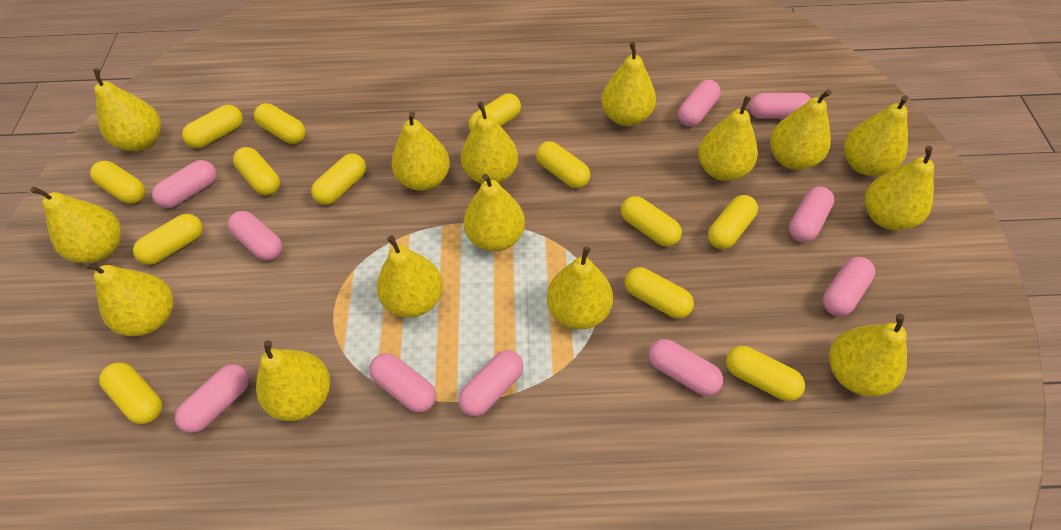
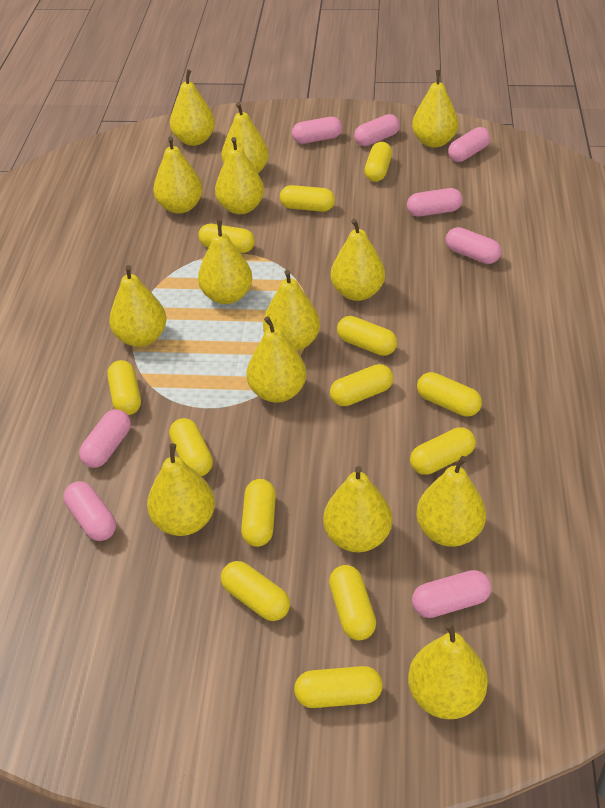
pink capsule: [152,160,217,208] [175,364,249,433] [227,211,282,261] [369,353,436,413] [459,350,523,416] [649,339,723,396] [678,80,721,127] [749,93,811,119] [789,187,835,242] [823,257,875,316] = 10 -> [64,481,116,541] [79,409,131,468] [292,117,342,144] [354,114,400,146] [407,188,463,217] [412,570,492,618] [446,227,501,264] [448,127,490,162] = 8
yellow pear: [31,186,121,263] [83,262,173,336] [93,68,161,151] [256,340,330,421] [377,235,443,318] [392,111,450,191] [461,102,518,184] [463,174,525,251] [547,246,613,330] [601,42,656,126] [698,96,758,181] [770,89,832,170] [829,314,907,396] [844,95,909,176] [865,146,934,230] = 15 -> [109,265,166,347] [147,443,215,536] [153,137,203,214] [170,69,215,146] [198,220,252,304] [215,137,264,214] [222,102,269,173] [246,316,307,403] [263,270,320,351] [323,466,392,552] [331,219,385,301] [408,622,488,719] [412,70,458,148] [416,456,486,547] = 14

